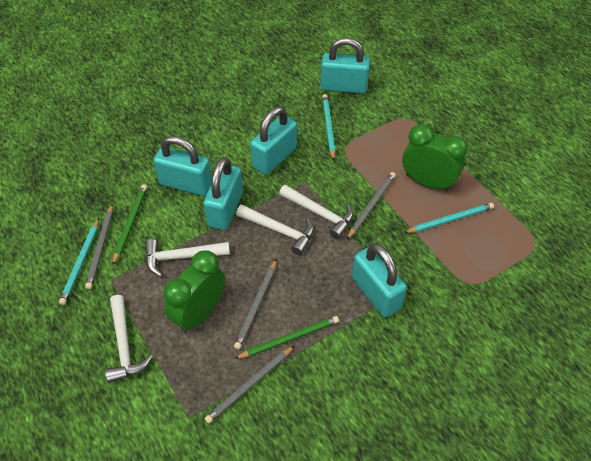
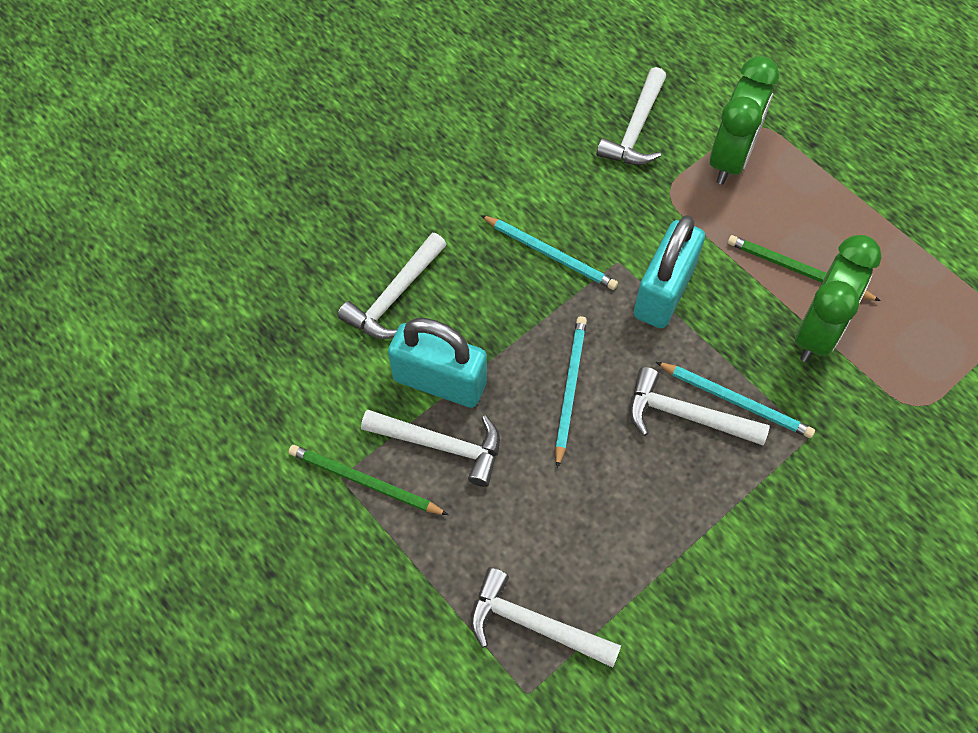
grey pencil: [85,204,113,289] [205,345,295,424] [234,259,277,350] [347,172,396,239] = 4 -> none = 0
turquoise padlock: [154,136,212,196] [203,157,243,230] [250,106,297,175] [320,37,370,94] [352,243,407,317] = 5 -> [388,318,487,408] [634,215,705,328] = 2
white hammer: [105,295,153,383] [145,239,230,277] [236,204,314,255] [279,185,354,239] = 4 -> [338,233,447,339] [361,409,500,487] [471,567,621,668] [596,67,666,165] [630,367,770,446] = 5

